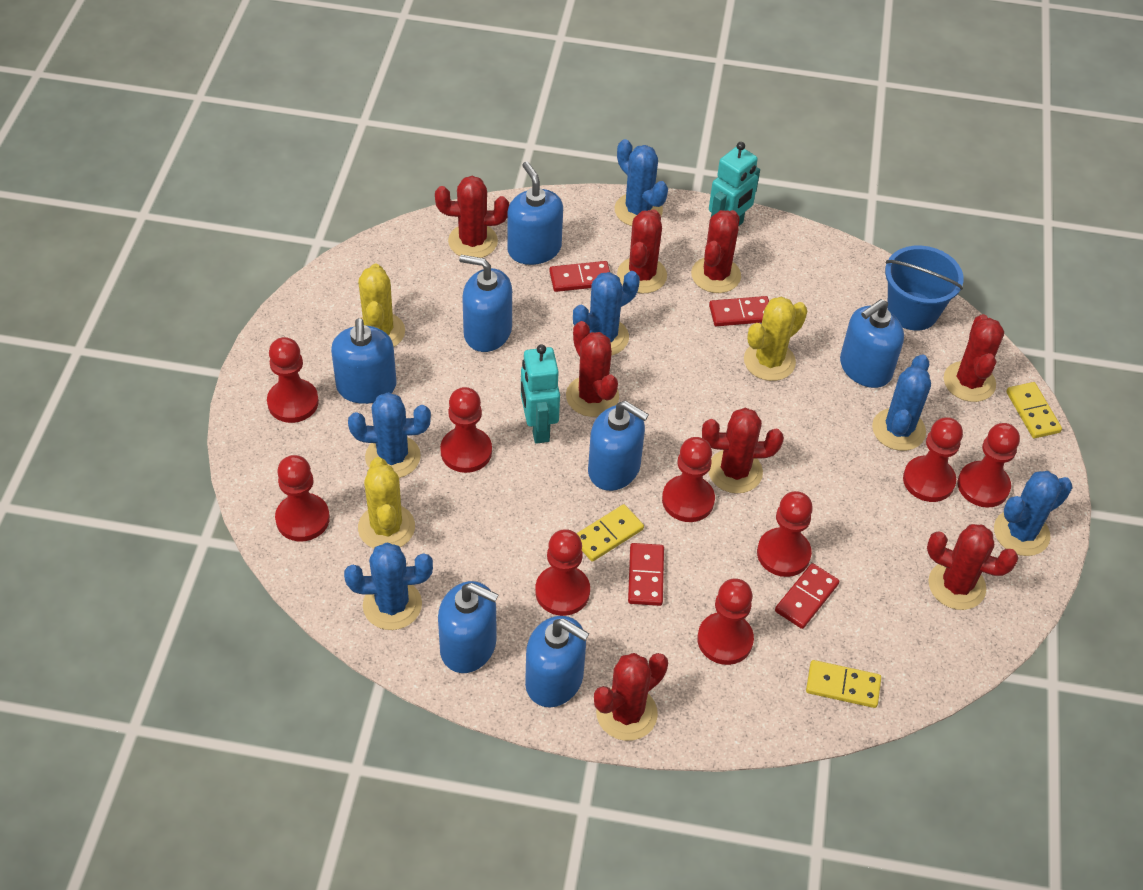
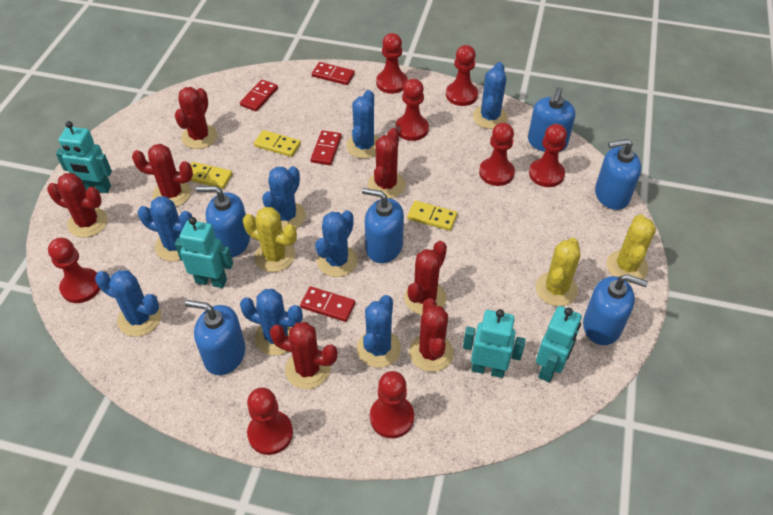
blue bucket: [885,245,964,331] = 1 -> none = 0
blue cactus: [344,543,433,630] [348,392,431,478] [573,271,640,356] [615,139,668,226] [872,354,931,451] [994,471,1072,556] = 6 -> [95,270,161,337] [138,196,192,261] [240,289,303,356] [262,166,306,230] [315,210,358,277] [346,90,379,159] [357,295,401,368] [473,62,508,129] = 8
blue soap dispenser: [331,318,397,404] [438,581,499,673] [459,255,512,352] [507,161,563,265] [525,616,589,707] [588,401,649,491] [840,299,904,388] = 7 -> [185,300,246,375] [196,186,250,257] [362,188,404,263] [528,87,575,152] [583,274,648,345] [595,139,641,210] = 6
red cactus: [435,176,509,258] [566,321,619,417] [594,653,668,741] [617,209,667,293] [691,210,741,293] [702,408,784,493] [927,524,1018,610] [944,314,1004,402] = 8 -> [47,173,108,238] [132,144,193,207] [175,87,217,149] [270,322,338,389] [368,128,405,198] [404,241,447,315] [409,298,454,372] = 7
red pawn: [267,337,319,423] [275,455,330,541] [440,387,492,473] [535,529,590,616] [662,437,715,522] [697,578,754,665] [757,491,813,577] [903,417,963,502] [958,423,1020,508] = 9 -> [48,238,100,303] [247,387,293,455] [370,371,414,438] [376,33,408,94] [395,79,429,141] [446,45,478,106] [479,123,515,186] [529,124,567,187] = 8
turquoise robot: [521,344,560,444] [709,142,760,227] = 2 -> [56,121,112,193] [175,217,233,288] [463,309,526,378] [536,306,582,383] = 4

